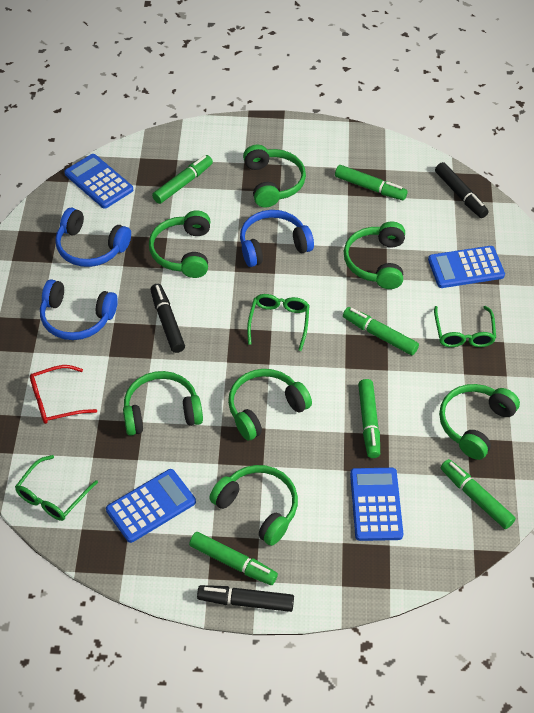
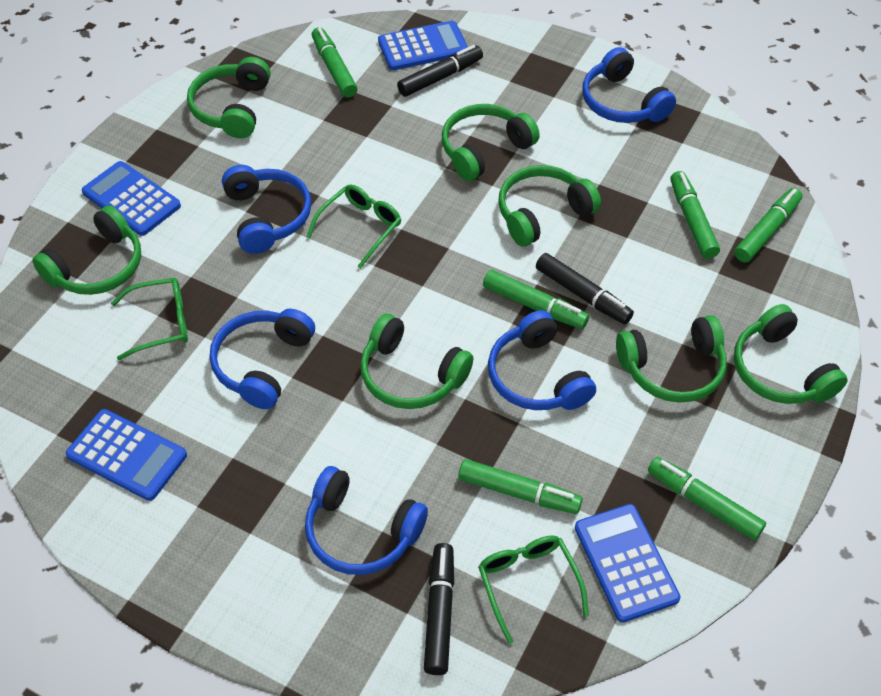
blue headphones: [40,279,118,340] [55,208,131,267] [240,210,314,267] = 3 -> [210,309,315,409] [222,165,311,254] [305,466,428,575] [488,310,596,410] [582,47,676,123] = 5
red glasses: [30,365,97,424] = 1 -> none = 0

